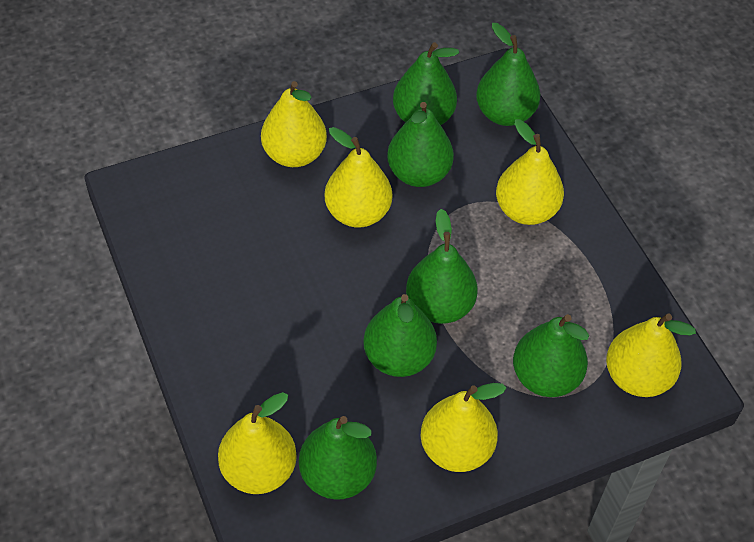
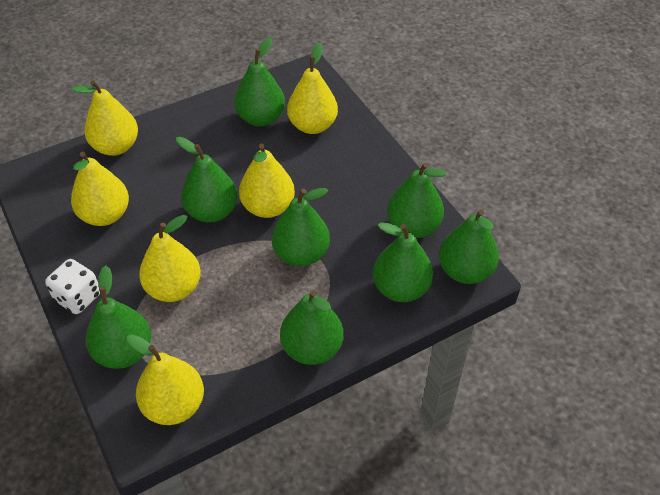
green pear: [299,416,377,500] [363,294,437,377] [387,102,454,187] [393,42,459,125] [406,209,478,324] [476,23,540,126] [513,314,589,397] = 7 -> [86,266,151,369] [176,137,238,223] [234,38,285,127] [272,188,330,266] [280,290,344,365] [373,222,433,302] [387,162,446,238] [439,209,499,284] = 8
white dice: none = 0 -> [45,259,100,314] = 1

